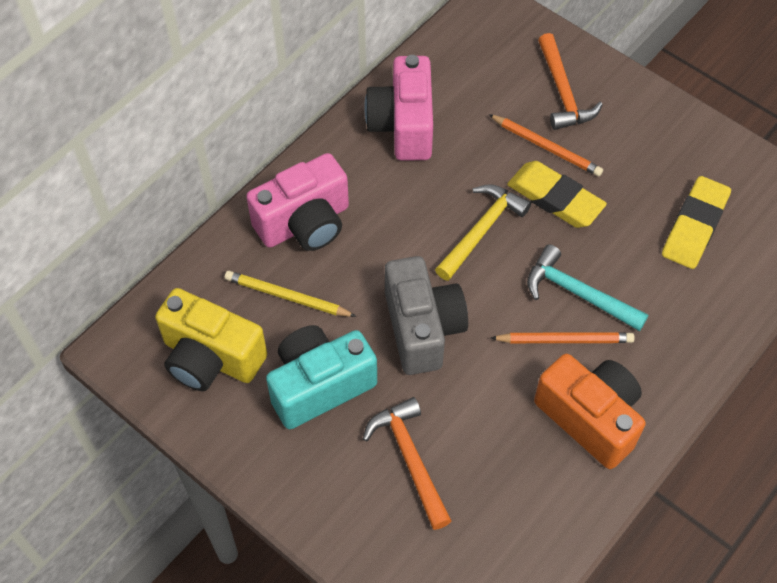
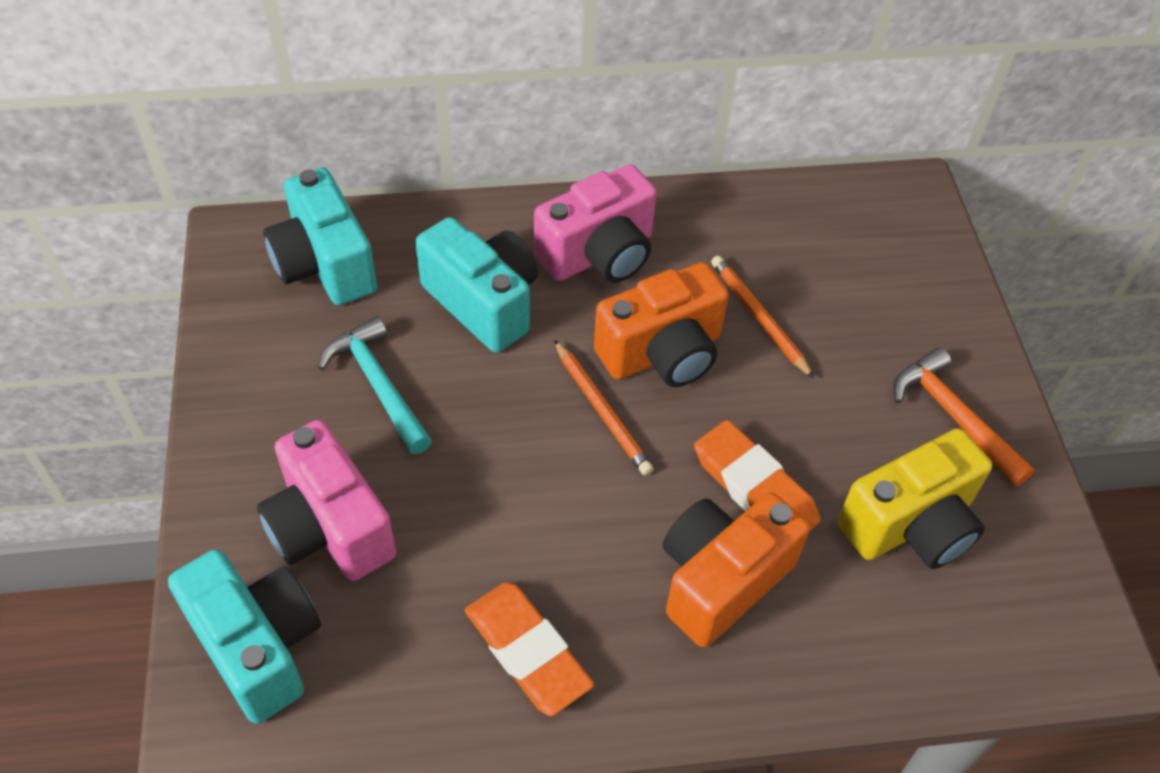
grey camera: [385,256,468,375] = 1 -> none = 0
orange camera: [534,354,646,469] = 1 -> [594,262,729,387] [663,493,810,648] = 2
orange eraser: none = 0 -> [465,582,594,716] [694,420,821,530] = 2
orange hammer: [363,397,451,530] [538,33,603,130] = 2 -> [894,347,1035,486] = 1
turquoise camera: [266,325,377,429] = 1 -> [168,549,321,724] [263,168,377,305] [415,217,538,353] = 3
yellow eraser: [507,161,607,228] [662,176,731,269] = 2 -> none = 0
yellow hammer: [435,184,531,281] = 1 -> none = 0
yellow pencil: [225,271,356,317] = 1 -> none = 0

